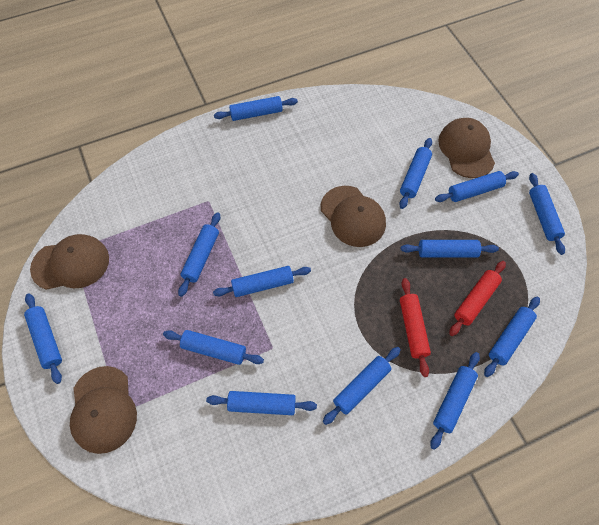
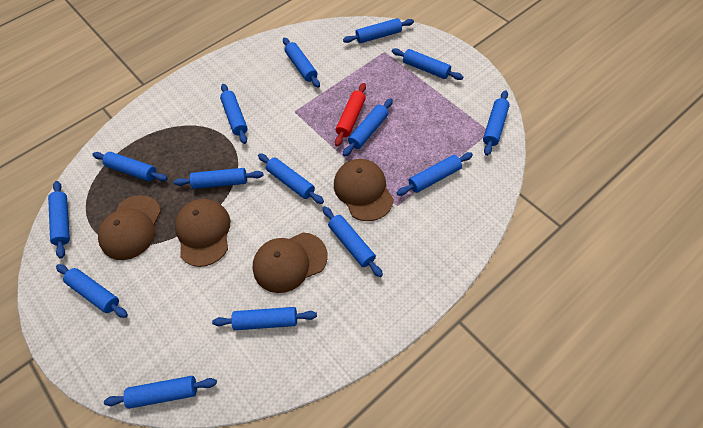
blue rolling pin: [24,293,62,384] [163,330,264,365] [178,212,220,297] [206,391,317,415] [213,266,311,297] [214,96,298,121] [323,347,401,425] [399,138,432,209] [401,240,499,258] [430,352,480,450] [435,171,519,202] [484,297,540,377] [529,173,565,255] = 13 -> [48,181,70,258] [56,264,128,318] [92,152,167,181] [104,376,217,409] [173,168,263,189] [212,307,317,330] [220,84,248,144] [258,153,324,204] [283,38,320,88] [322,206,383,277] [343,18,414,43] [343,98,393,156] [392,48,463,80] [397,152,473,196] [483,90,510,156] = 15
red rolling pin: [400,278,431,377] [449,261,506,336] = 2 -> [335,83,366,146] = 1

